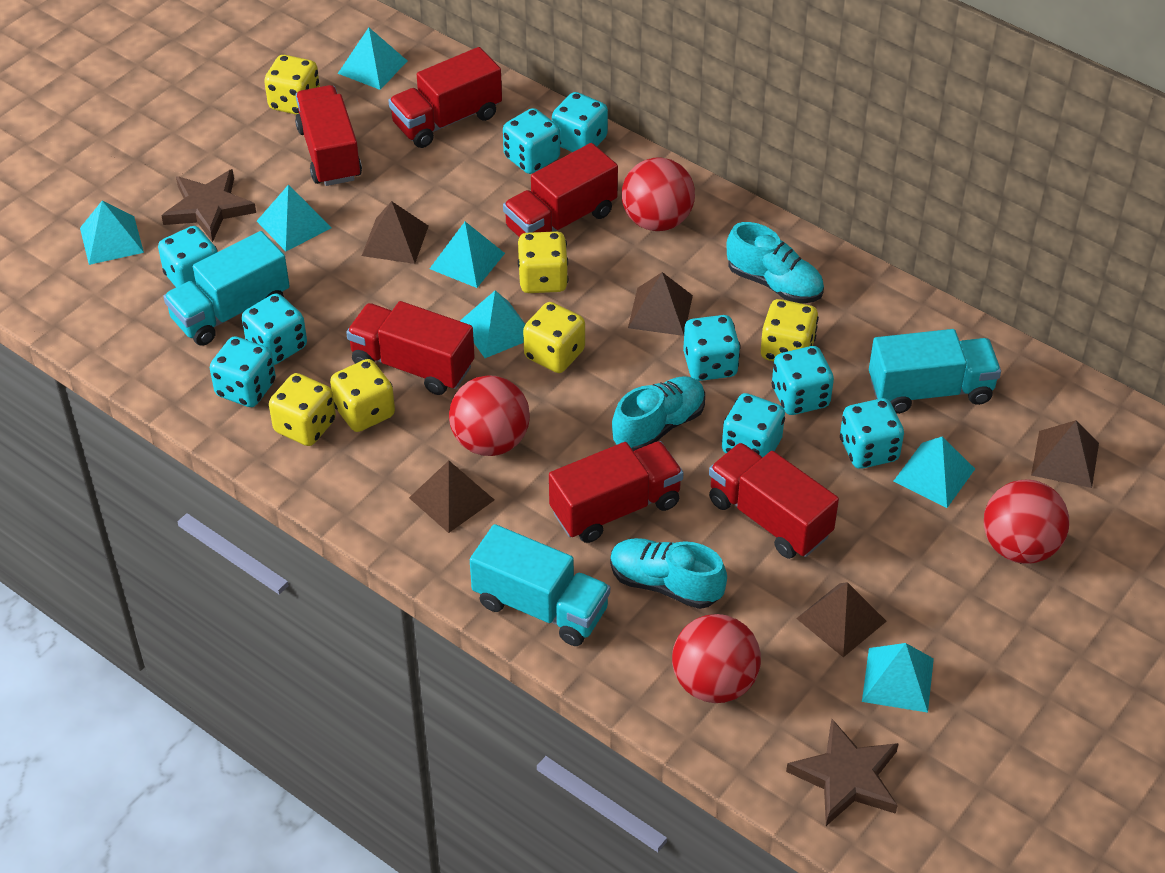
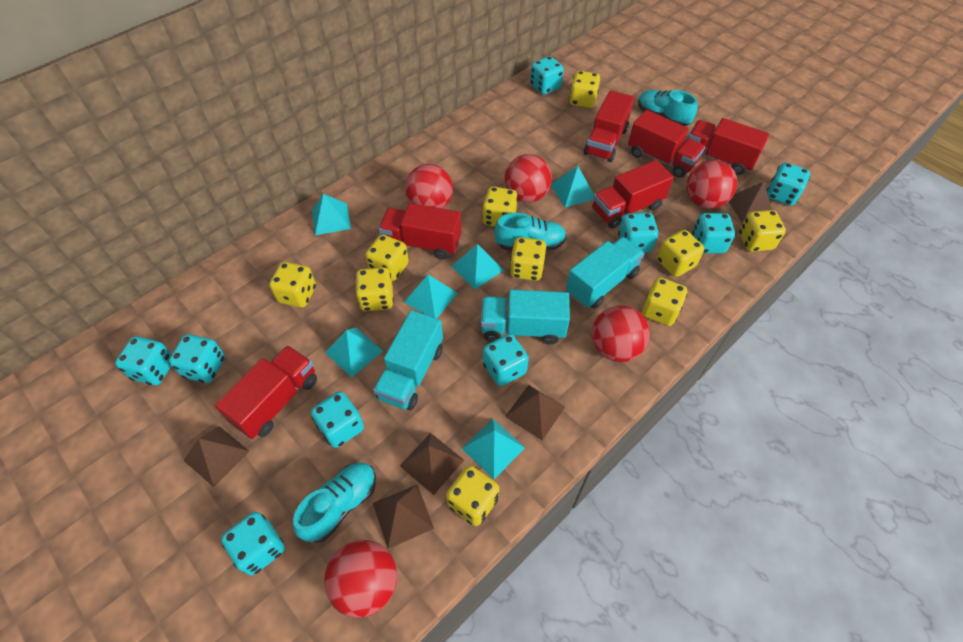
brown star: [162,169,256,242] [786,719,899,826] = 2 -> none = 0
red ball: [449,375,530,456] [622,157,695,231] [672,614,761,703] [984,480,1069,564] = 4 -> [324,540,397,618] [405,164,453,209] [504,154,552,203] [592,305,650,362] [686,160,737,209] = 5
turquoise pyramid: [80,201,144,265] [257,185,331,251] [338,28,407,90] [430,222,505,288] [460,290,525,358] [862,643,934,713] [893,436,975,508] = 7 -> [312,194,351,235] [325,327,383,377] [404,274,458,318] [452,244,504,289] [462,419,525,479] [551,166,594,207] = 6
yellow dice: [264,55,320,114] [269,373,336,446] [330,359,395,432] [518,231,568,293] [523,302,585,373] [761,299,819,361] = 6 -> [269,262,316,308] [355,267,394,311] [365,234,409,281] [446,465,499,526] [482,186,518,227] [510,237,547,281] [569,71,600,108] [642,277,687,326] [657,230,704,277] [739,210,786,252] = 10

